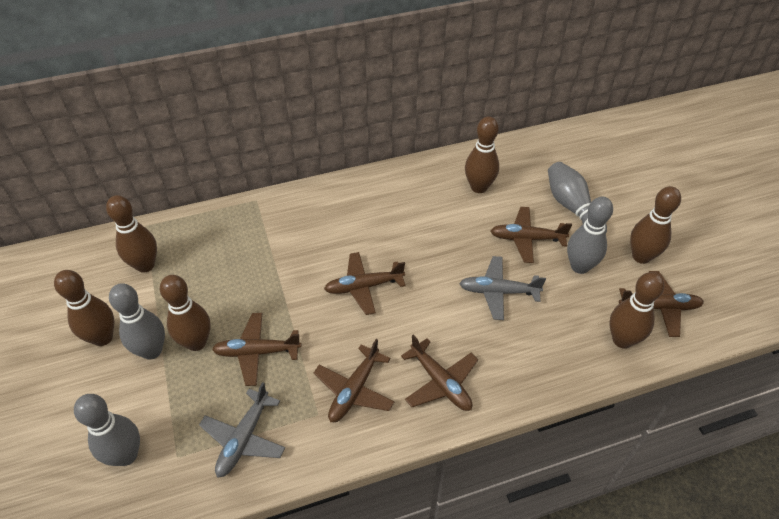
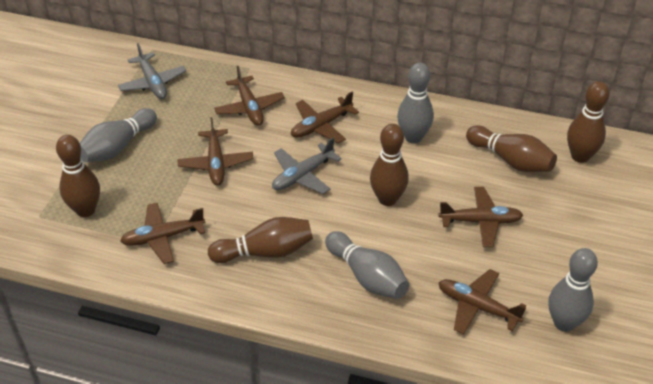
brown bowling pin: [54,270,114,346] [106,195,157,273] [160,275,211,351] [465,116,499,193] [609,272,664,348] [630,186,681,264] = 6 -> [56,135,100,217] [208,217,313,263] [370,124,409,206] [466,125,557,172] [567,81,610,163] = 5

